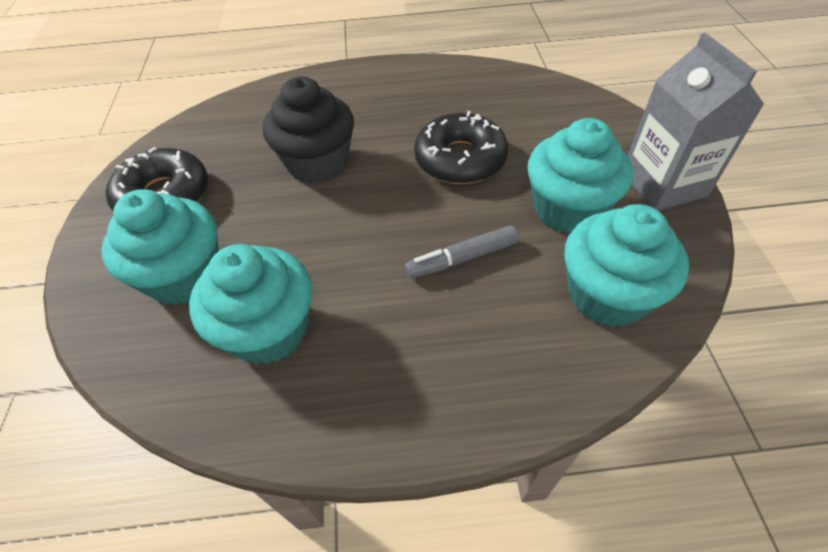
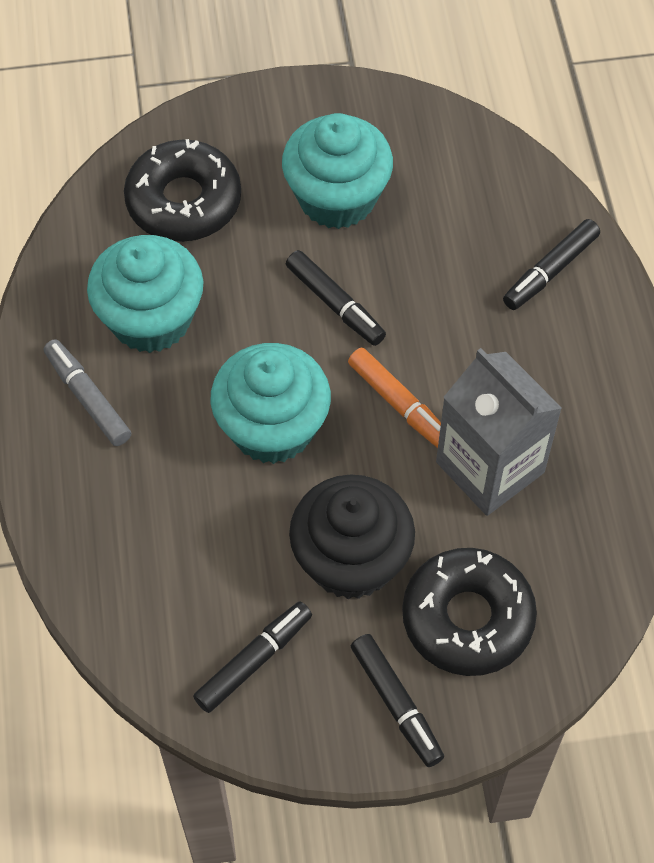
black marker: none = 0 -> [193,601,312,713] [286,250,386,346] [351,634,444,767] [503,219,600,310] = 4
orange marker: none = 0 -> [348,347,441,448] = 1
turquoise cupcake: [101,189,219,305] [189,244,312,364] [527,118,633,234] [564,204,689,327] = 4 -> [87,235,204,353] [210,343,331,464] [282,113,393,229] = 3

